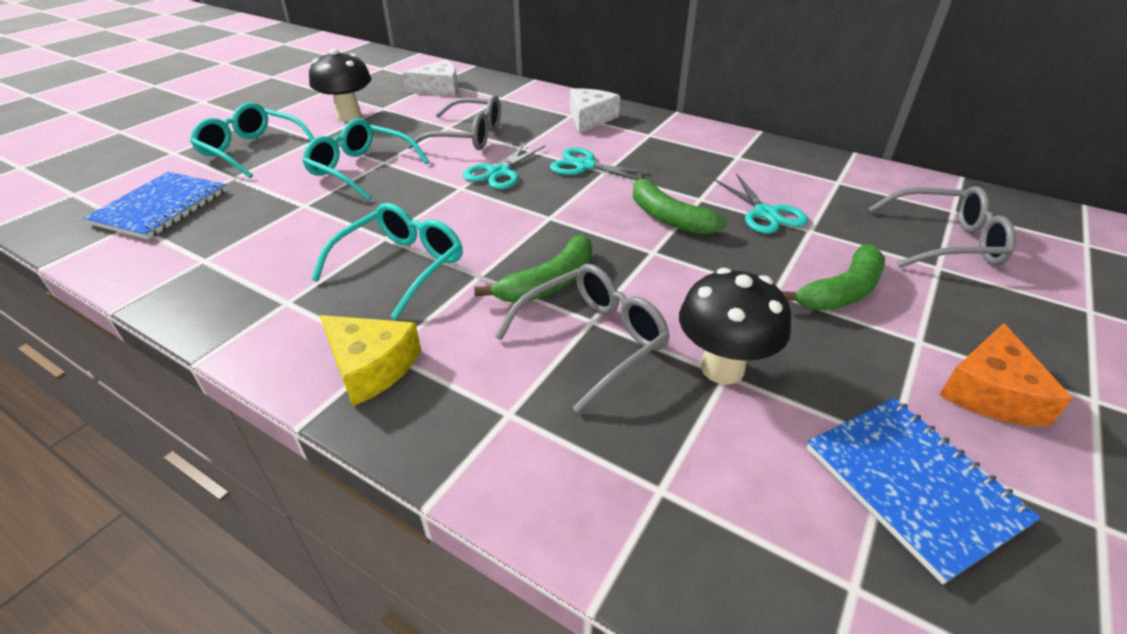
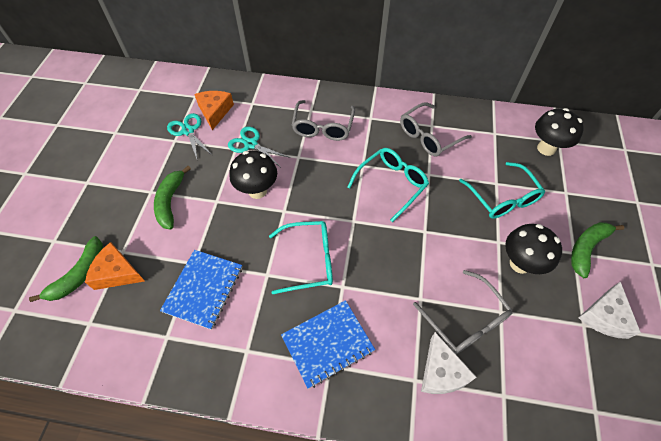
black mushroom: [309,49,371,122] [679,268,791,385] = 2 -> [229,151,277,199] [505,224,562,274] [535,108,584,156] = 3
orange cheese: [939,323,1073,426] = 1 -> [85,242,145,290] [194,91,234,130] = 2
turquoise scissors: [463,142,546,189] [550,147,655,180] [714,173,808,234] = 3 -> [167,113,213,159] [228,126,291,167] = 2
yellow cheese: [320,315,421,406] = 1 -> none = 0

